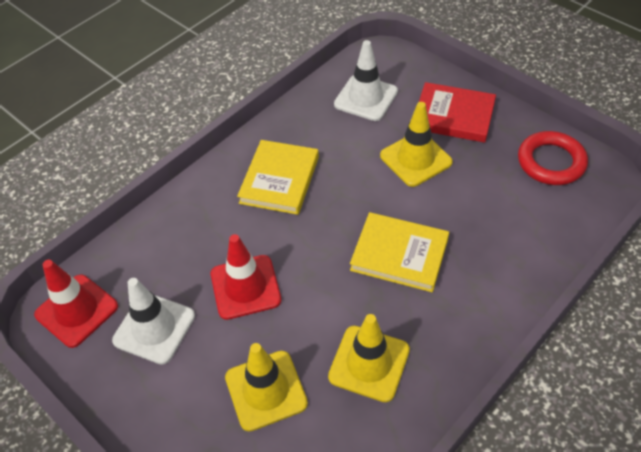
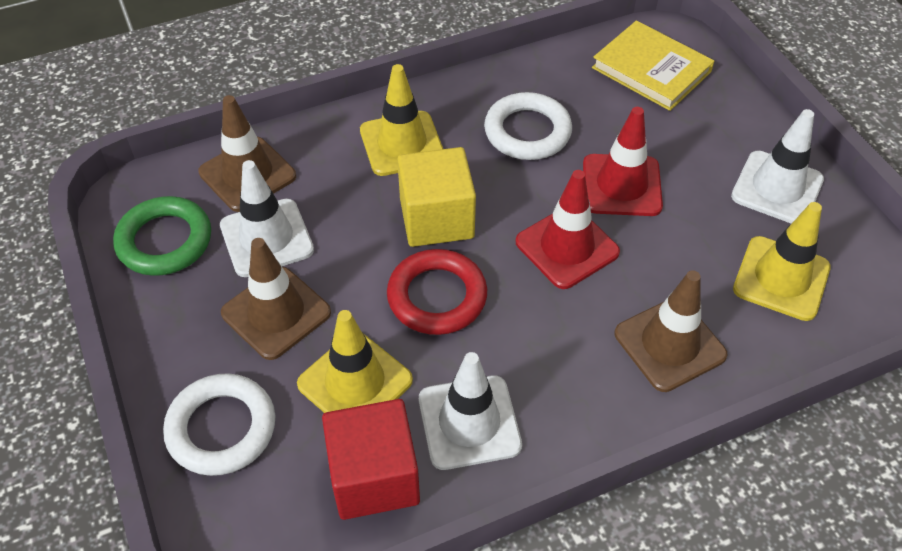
brown traffic cone: none = 0 -> [198,95,296,212] [221,238,331,360] [614,270,727,392] = 3
green ring: none = 0 -> [113,196,211,276] = 1
red book: [419,82,496,143] = 1 -> none = 0
red cube: none = 0 -> [322,399,420,520] = 1
white ring: none = 0 -> [163,373,275,476] [484,92,572,160] = 2
white traffic cone: [112,278,195,365] [334,40,398,121] = 2 -> [220,160,314,277] [419,352,522,470] [731,109,824,224] = 3
yellow book: [237,140,319,215] [350,212,449,292] = 2 -> [592,20,714,111] = 1
yellow cube: none = 0 -> [397,147,476,247] = 1

